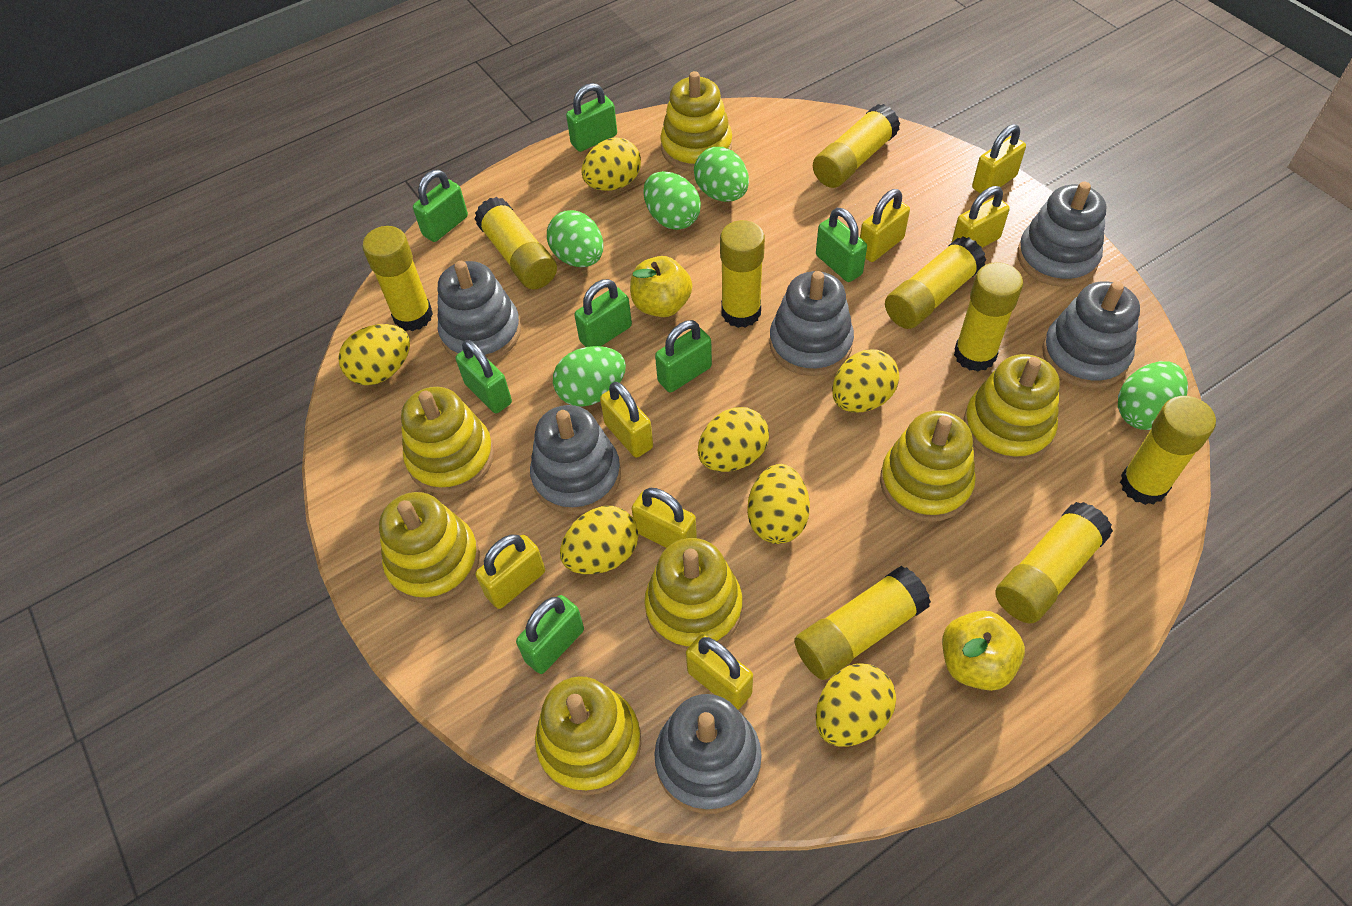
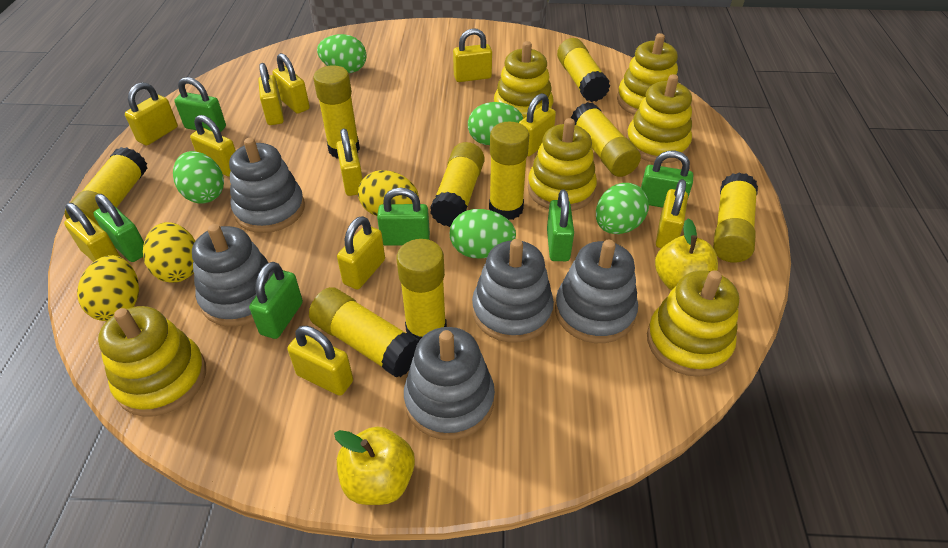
green padlock: [413,170,468,242] [456,340,512,413] [516,595,584,674] [566,83,617,152] [574,279,632,347] [655,320,712,392] [816,208,867,282] = 7 -> [93,194,144,262] [174,77,226,132] [249,262,303,339] [377,187,430,246] [547,189,574,261] [641,151,693,208] = 6
grey stacking toy: [437,261,521,361] [530,405,621,514] [654,694,762,814] [769,271,854,376] [1017,182,1106,287] [1042,281,1140,388] = 6 -> [192,224,274,327] [229,138,305,233] [404,327,495,440] [472,239,554,343] [555,240,638,343] = 5
yellow egg: [338,324,410,385] [560,506,638,574] [581,137,641,191] [698,407,769,472] [747,464,810,544] [816,663,896,747] [832,349,899,412] = 7 -> [77,255,139,321] [143,222,195,283] [358,170,419,216] = 3
yellow padlock: [475,534,545,609] [600,382,653,458] [631,488,697,548] [686,634,753,709] [860,189,910,262] [951,186,1010,248] [972,124,1026,194] = 7 -> [64,203,120,262] [125,82,178,145] [190,115,236,177] [258,63,284,125] [272,53,310,114] [287,326,353,396] [336,128,363,196] [337,216,385,290] [453,28,492,82] [519,93,556,156] [656,179,688,248] = 11
yellow stacking toy: [379,492,480,604] [401,387,494,494] [535,676,641,795] [644,538,742,652] [660,71,732,172] [880,411,976,522] [964,354,1060,464] = 7 -> [98,306,206,417] [494,41,553,119] [528,118,597,211] [617,33,678,115] [626,74,692,163] [647,270,739,377] = 6

